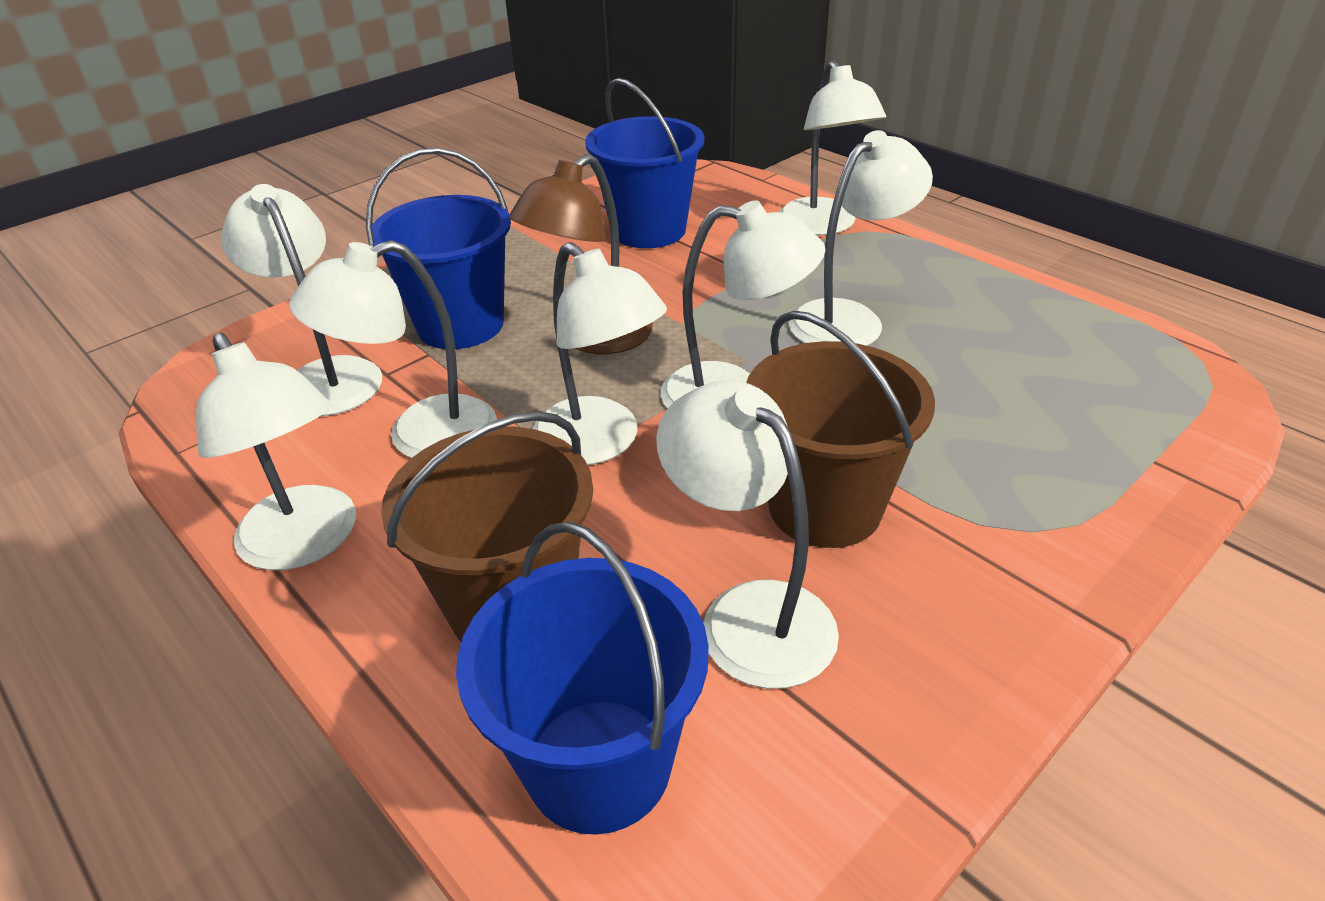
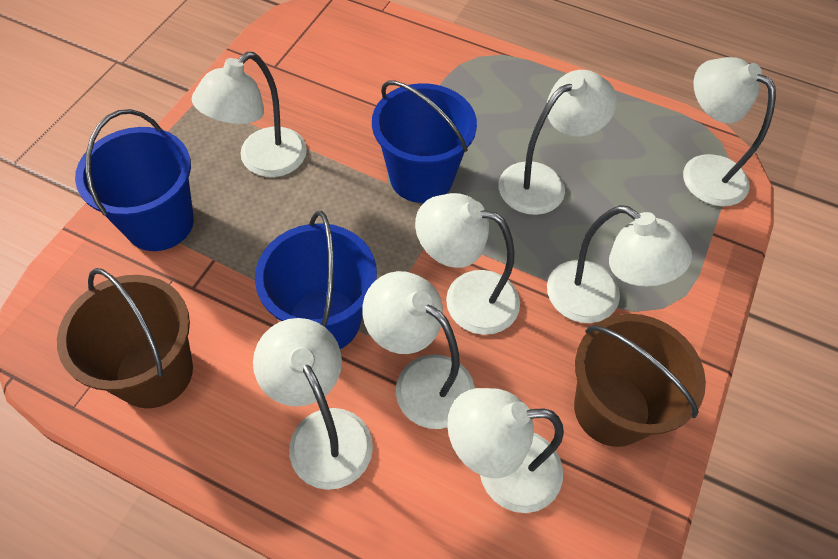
brown lamp: [509,154,653,354] = 1 -> none = 0

